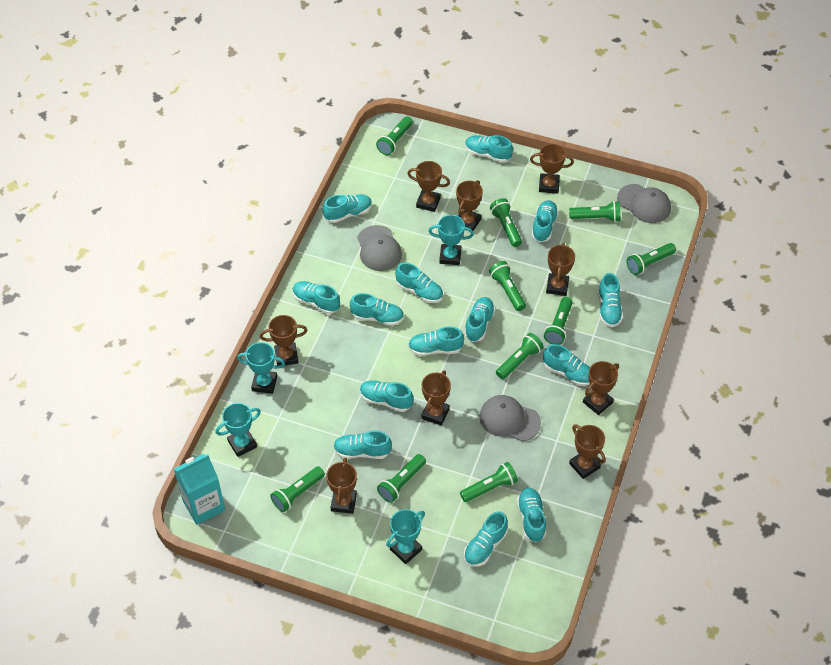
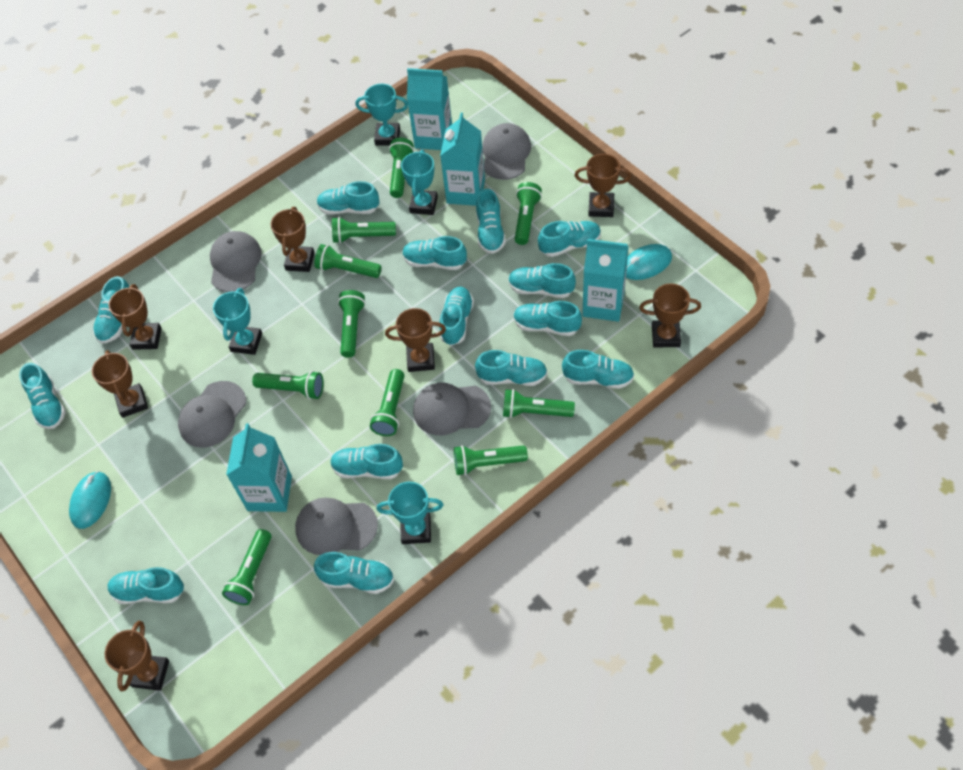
brown trophy: [260,315,307,366] [326,458,357,514] [407,161,450,212] [422,370,451,426] [456,180,483,231] [530,144,574,194] [546,243,575,296] [569,424,606,479] [583,361,619,415] = 9 -> [92,350,148,418] [105,621,169,691] [108,284,161,350] [270,207,315,272] [385,308,446,372] [575,154,631,217] [639,283,701,348] = 7
grey cap: [357,225,402,271] [479,395,541,441] [617,184,671,223] = 3 -> [178,381,246,448] [210,231,262,292] [295,497,378,555] [413,382,491,435] [482,123,531,180] = 5
turquoise carton: [174,454,225,525] = 1 -> [226,423,292,512] [407,68,452,150] [440,113,485,206] [582,239,629,322] = 4
turquoise mouse: none = 0 -> [69,471,111,529] [626,244,672,280] = 2

